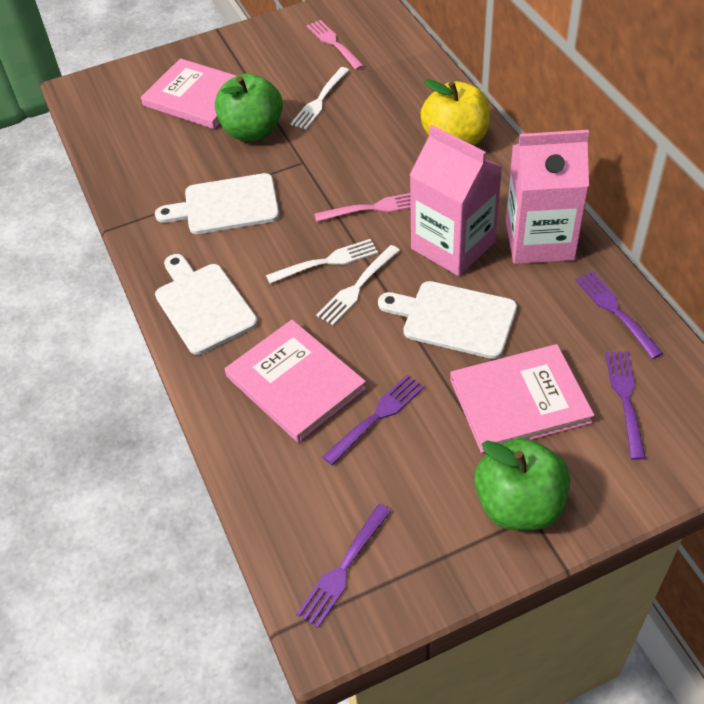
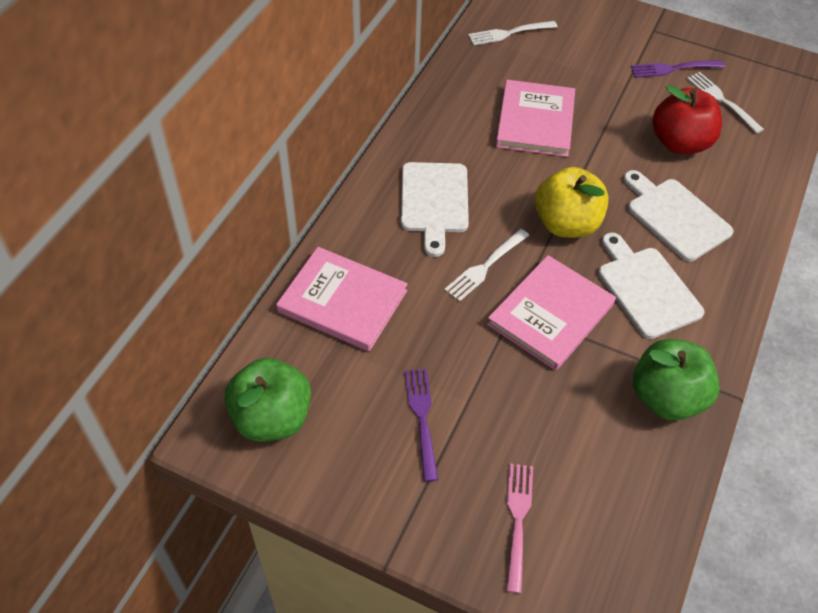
pink carton: [410,125,502,276] [506,130,589,264] = 2 -> none = 0
pink fork: [307,20,364,70] [314,193,411,222] = 2 -> [506,464,533,593] = 1
purple fork: [296,504,391,628] [323,375,424,465] [575,271,663,359] [605,351,646,460] = 4 -> [405,369,438,482] [631,60,725,78] = 2
red apple: none = 0 -> [652,85,722,154] = 1

